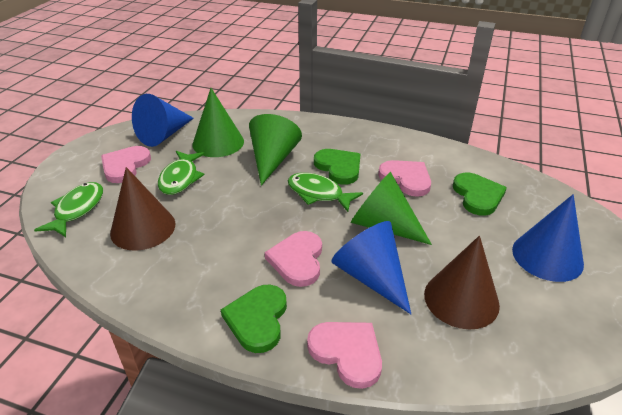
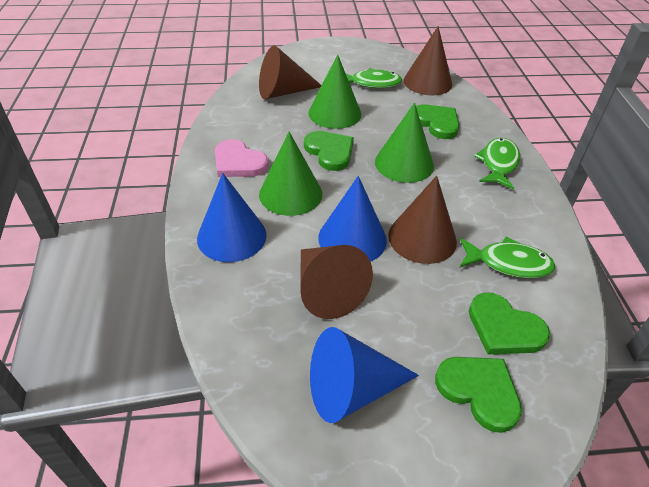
brown cone: [110,167,175,251] [424,236,500,330] = 2 -> [259,46,322,99] [300,245,373,319] [388,176,457,264] [404,26,452,95] = 4
green heart: [221,285,287,353] [314,149,360,185] [453,172,507,216] = 3 -> [304,131,354,171] [416,104,460,139] [435,357,522,433] [469,292,550,355] = 4
pink heart: [101,146,151,183] [265,231,322,287] [307,322,382,389] [378,160,431,197] = 4 -> [215,139,269,177] = 1

